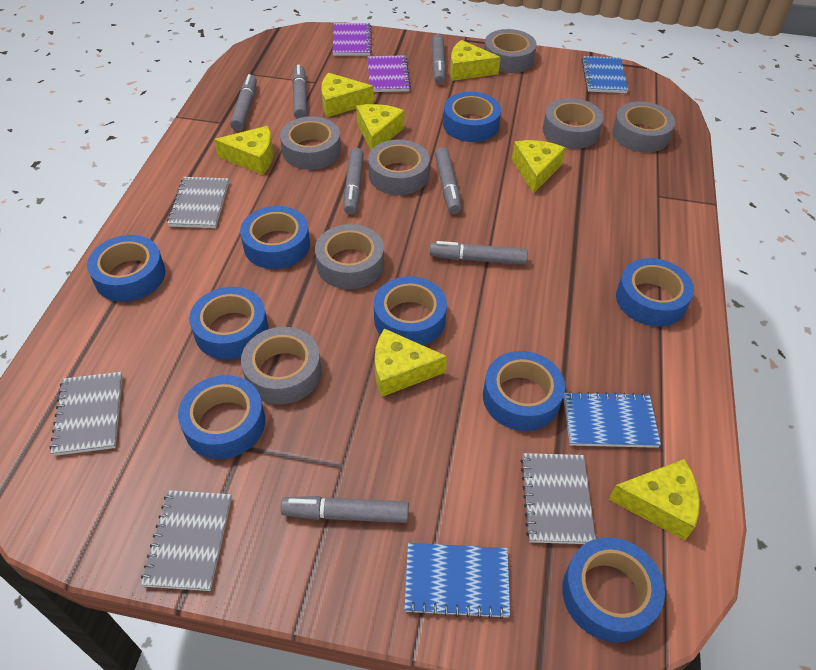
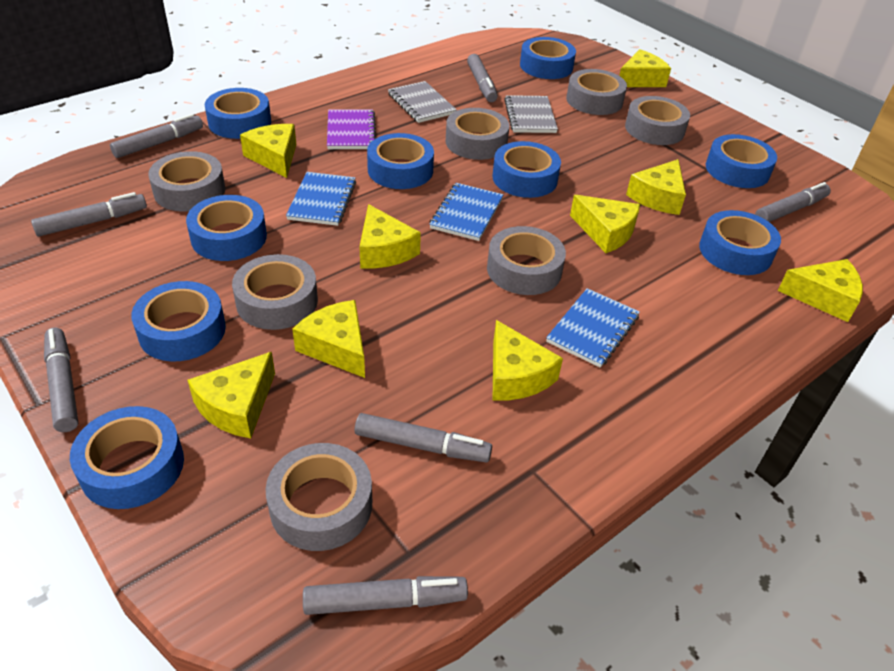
grey notebook: [50,372,123,456] [141,490,232,591] [167,177,229,228] [520,453,596,544] = 4 -> [388,81,457,123] [504,95,558,133] = 2
purple notebook: [332,23,372,56] [368,55,411,92] = 2 -> [327,110,376,149] = 1
yellow cheese: [214,126,273,175] [321,73,374,117] [356,104,404,150] [375,328,447,397] [450,40,501,81] [512,140,566,194] [609,459,700,540] = 7 -> [188,352,275,438] [240,124,296,178] [292,300,365,378] [359,204,421,269] [493,320,563,401] [570,195,640,253] [619,49,671,87] [626,159,686,215] [778,259,863,322] = 9

